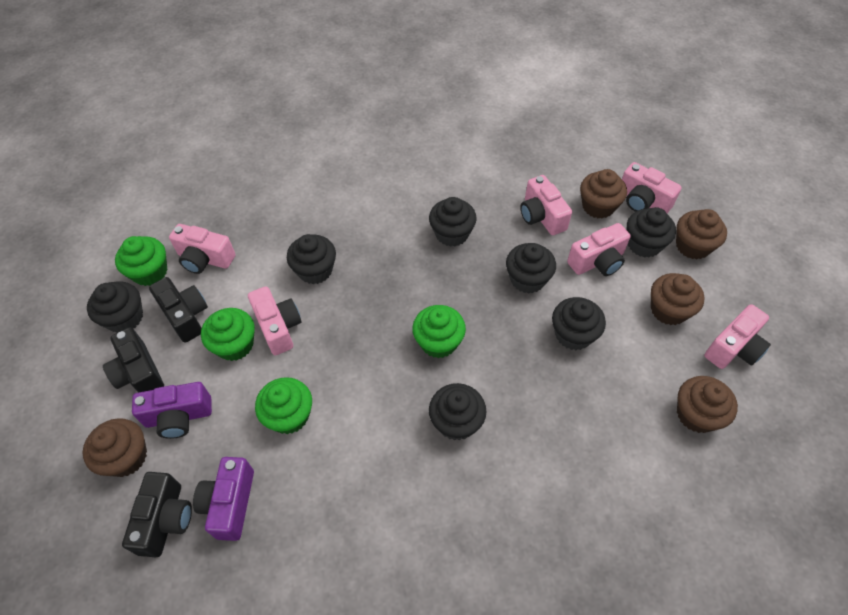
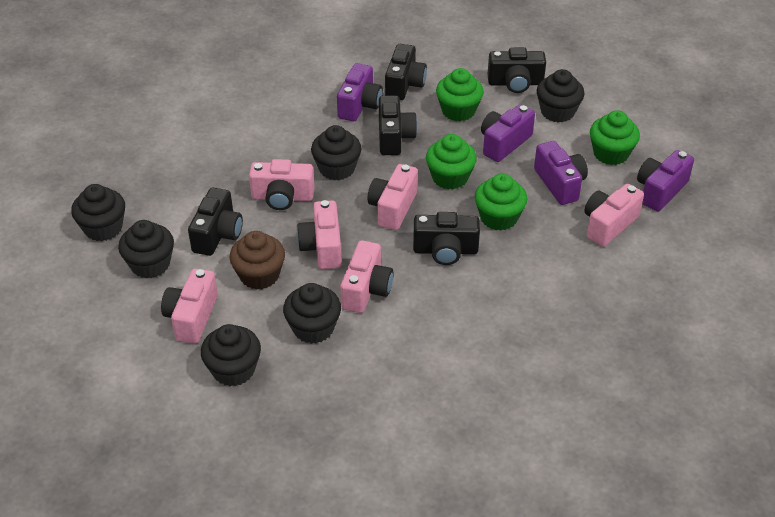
black camera: [103,327,164,393] [122,472,192,557] [149,277,208,343] = 3 -> [188,188,243,256] [379,95,417,155] [385,44,427,100] [413,212,480,265] [488,47,546,93] = 5
black cupcake: [87,281,143,333] [287,234,336,284] [429,197,477,247] [429,383,486,441] [506,243,556,294] [552,297,606,350] [626,207,676,258] = 7 -> [71,184,125,241] [118,220,174,278] [201,324,261,386] [283,283,341,344] [311,125,361,180] [537,69,585,122] = 6
brown cupcake: [83,418,147,477] [580,169,627,219] [651,273,705,325] [676,209,727,260] [677,376,738,433] = 5 -> [229,231,285,290] = 1
purple camera: [132,382,212,439] [193,457,254,541] = 2 -> [337,63,383,121] [481,104,535,162] [534,141,588,205] [637,150,694,211] = 4

